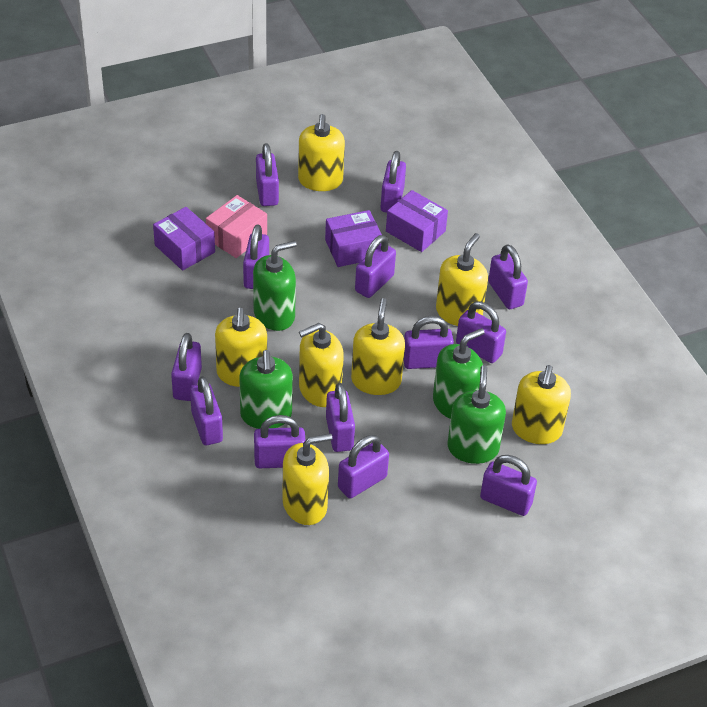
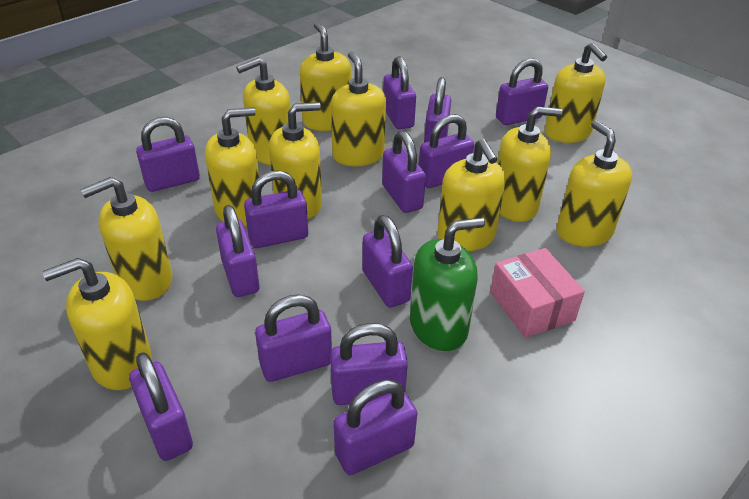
green soap dispenser: [239,350,293,429] [253,241,297,331] [433,328,485,419] [447,365,506,464] = 4 -> [410,217,485,351] = 1
purple box: [153,207,215,271] [325,210,382,267] [386,190,448,252] = 3 -> none = 0
yellow soap dispenser: [215,308,267,387] [283,433,332,525] [298,114,345,191] [299,323,344,407] [351,298,405,395] [436,233,488,326] [512,365,571,444] = 7 -> [42,258,152,390] [80,177,172,301] [205,107,262,227] [236,58,291,165] [269,102,322,219] [300,22,351,131] [331,52,386,166] [437,138,506,251] [497,106,563,222] [545,42,607,143] [557,120,632,247] = 11

